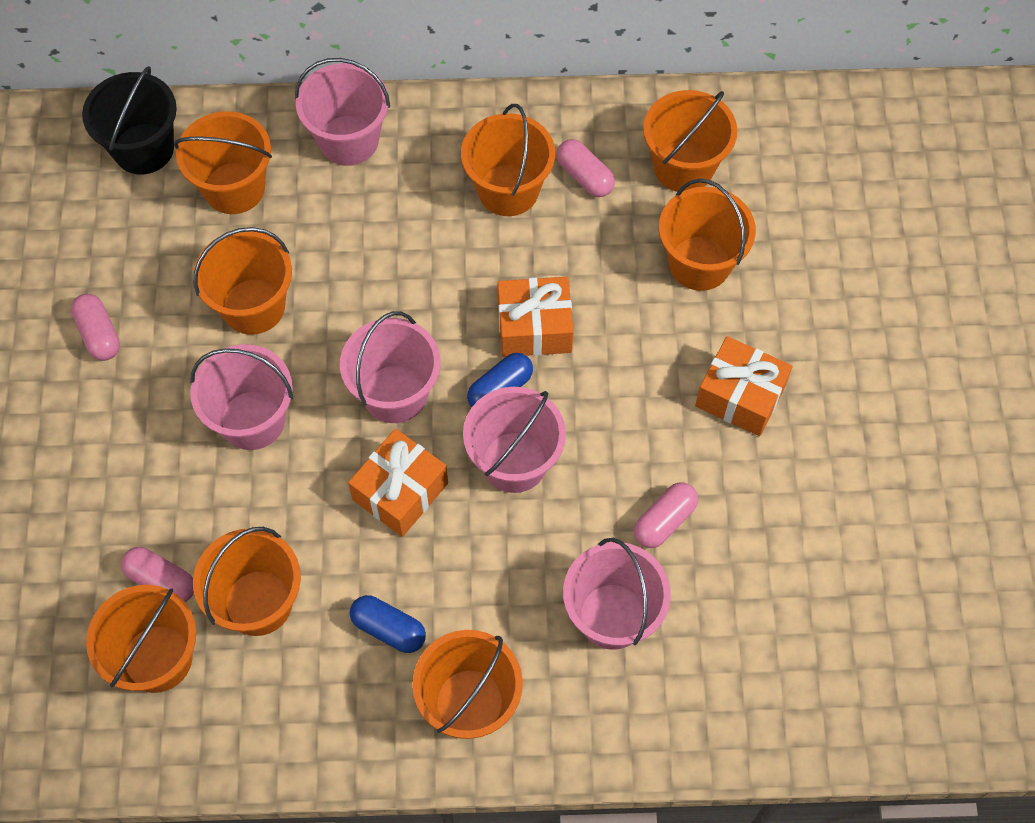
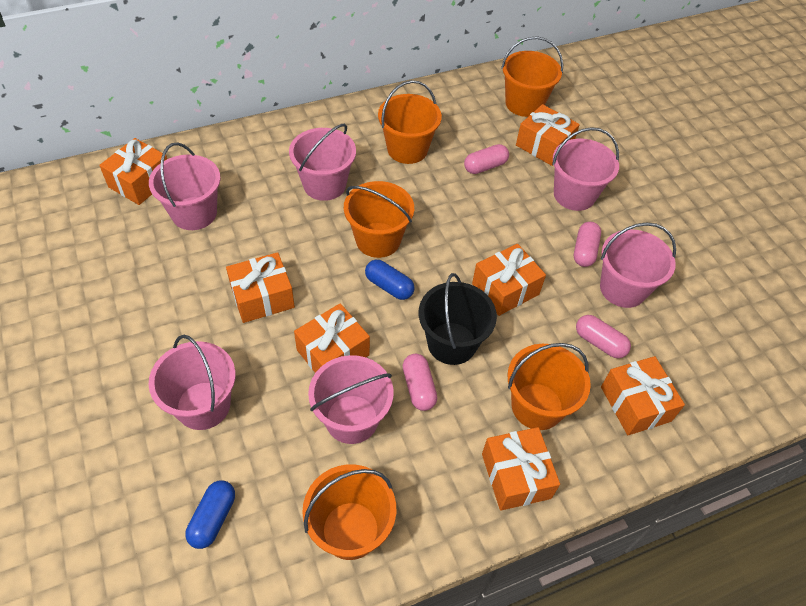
orange bucket: [86,585,196,693] [174,111,272,214] [193,227,292,335] [193,527,301,636] [412,630,523,739] [461,104,555,216] [643,90,737,192] [659,179,756,291] = 8 -> [302,464,396,560] [344,181,414,258] [378,80,442,164] [501,36,563,117] [507,343,591,430] = 5
orange gift: [348,429,448,537] [497,277,574,357] [695,336,793,436] = 3 -> [99,138,167,205] [226,252,295,323] [294,303,370,373] [472,244,546,316] [482,427,560,511] [516,104,580,166] [601,356,685,435] = 7
pink bucket: [190,344,293,450] [295,58,390,166] [340,311,441,423] [463,387,566,493] [563,538,671,650] = 5 -> [148,335,236,430] [149,143,221,230] [289,124,356,201] [308,355,394,444] [552,127,619,211] [600,222,676,308] = 6

